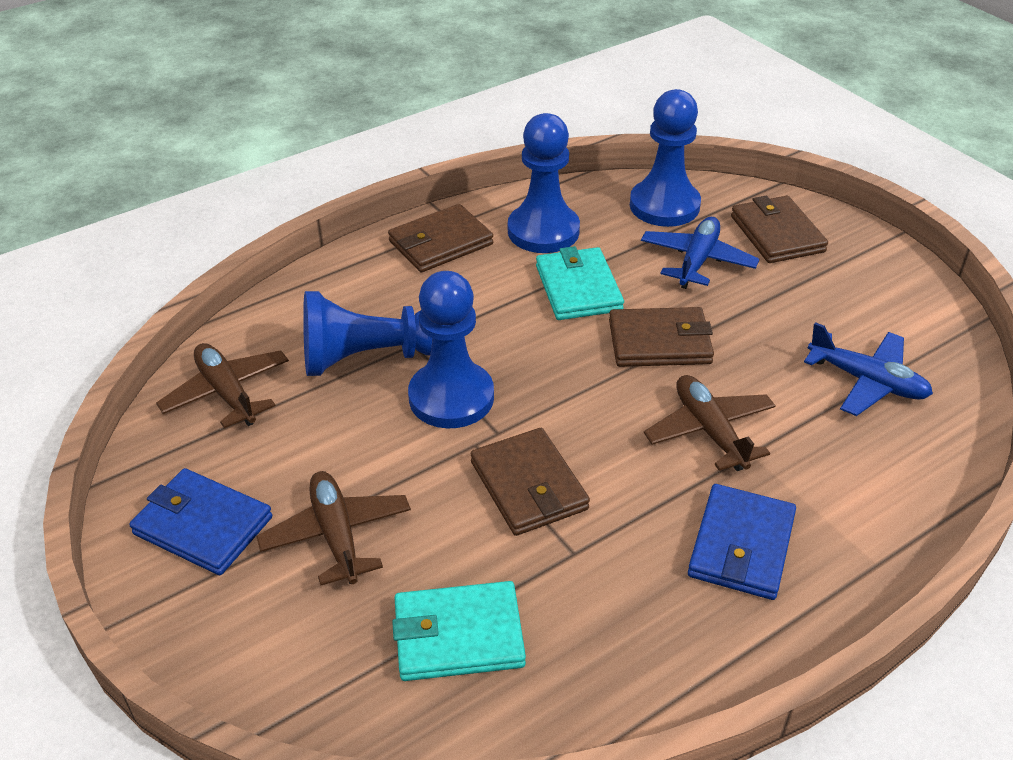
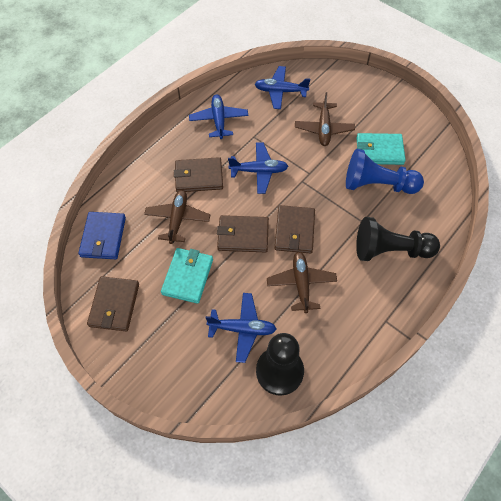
black pawn: none = 0 -> [256,333,304,396] [356,217,440,261] = 2
blue pawn: [303,291,432,376] [408,271,494,428] [508,113,580,253] [630,89,701,227] = 4 -> [346,149,424,194] = 1
blue plane: [641,217,759,289] [804,322,933,416] = 2 -> [189,94,248,139] [206,293,276,363] [228,142,288,194] [255,66,310,109] = 4
blue wallet: [129,468,272,575] [688,484,796,600] = 2 -> [78,212,126,259] = 1

